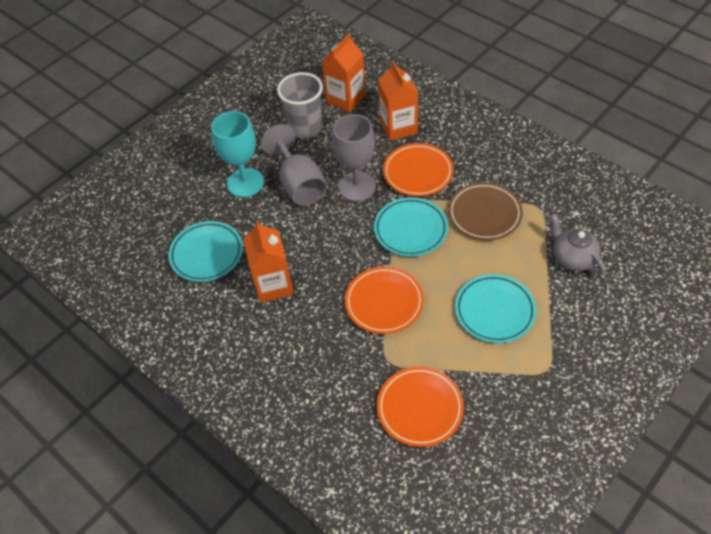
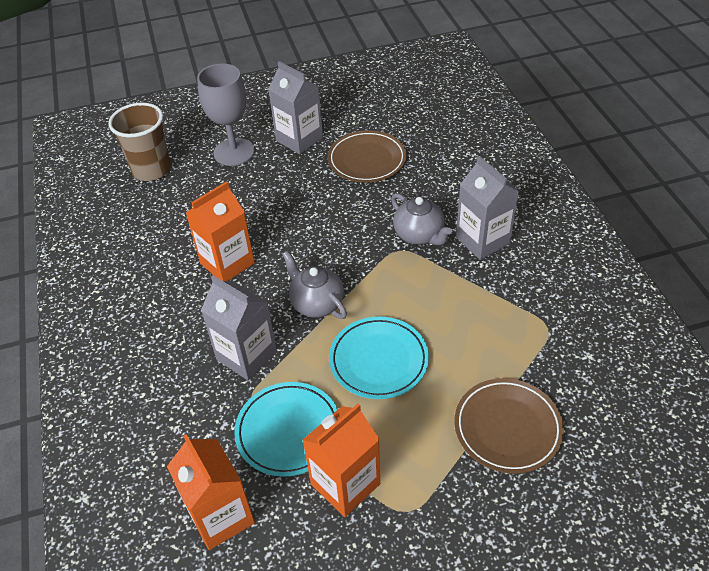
brown cup: none = 0 -> [108,103,171,181] = 1
brown plate: [448,182,523,241] = 1 -> [328,130,406,182] [454,378,564,474] = 2
grey carton: none = 0 -> [201,275,277,380] [268,61,323,154] [456,156,520,260] = 3
grey cup: [277,72,323,138] = 1 -> none = 0
grey goblet: [261,124,327,206] [332,114,376,201] = 2 -> [197,64,255,166] = 1
grey teapot: [550,213,605,275] = 1 -> [282,251,347,319] [391,193,452,245] = 2
orange plate: [345,267,424,334] [377,367,464,447] [383,143,454,197] = 3 -> none = 0
turquoise goblet: [211,111,264,197] = 1 -> none = 0
turquoise plate: [168,221,243,282] [374,197,448,257] [455,274,536,343] = 3 -> [234,382,338,477] [329,316,429,399] = 2

